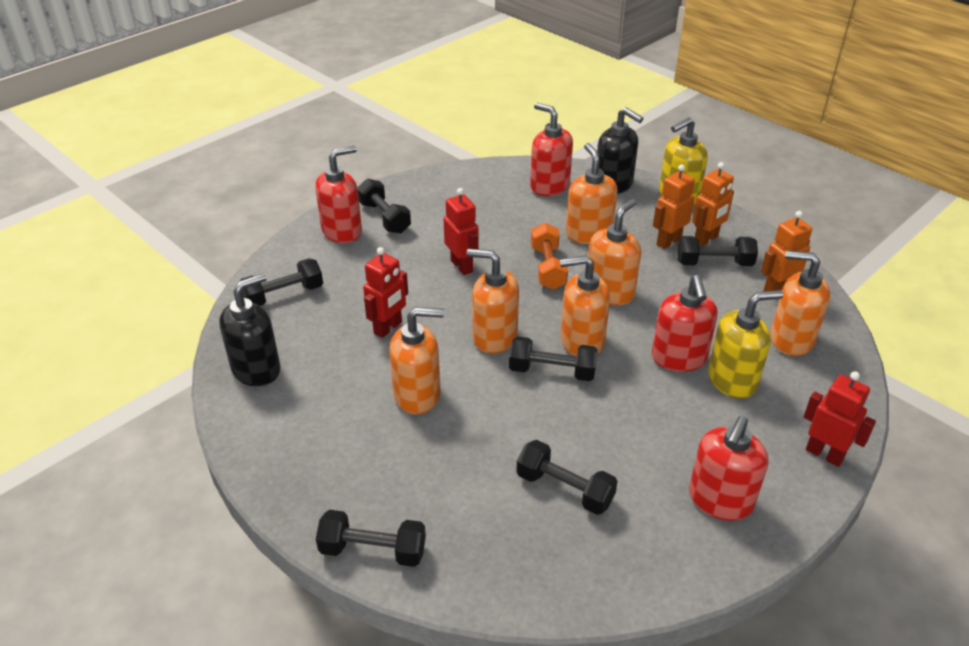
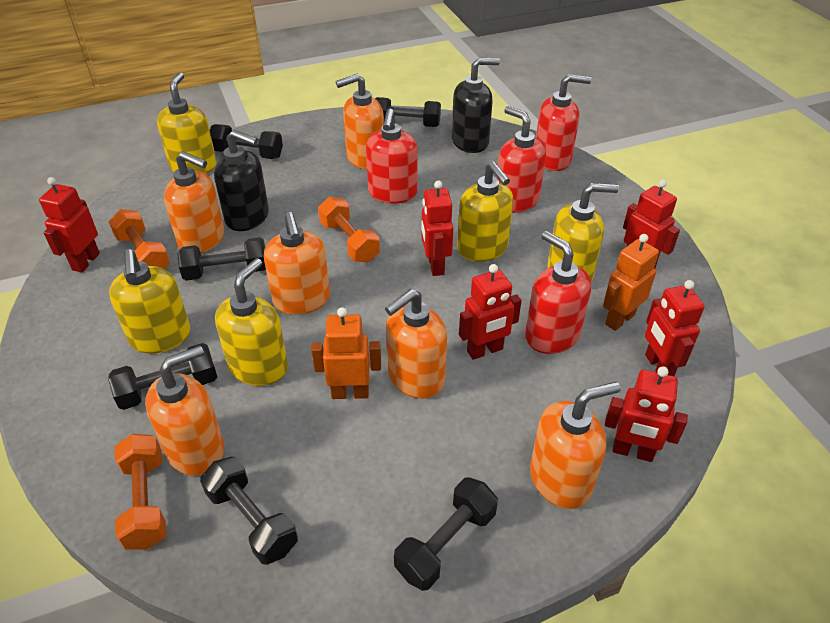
orange dumbbell: [531,223,568,290] = 1 -> [108,209,170,269] [115,434,167,550] [318,197,380,262] = 3
orange robot: [653,164,695,249] [692,162,734,246] [761,211,812,292] = 3 -> [311,307,381,399] [603,234,659,331] = 2
red robot: [363,247,408,338] [444,188,479,275] [804,371,876,467] = 3 -> [39,177,100,272] [422,180,453,276] [459,264,522,360] [605,366,688,462] [623,179,680,269] [645,280,705,376] = 6
yellow soap dispenser: [659,117,708,205] [708,290,783,399] = 2 -> [109,249,190,353] [157,72,217,174] [215,258,288,386] [457,162,514,262] [548,183,619,282] = 5

